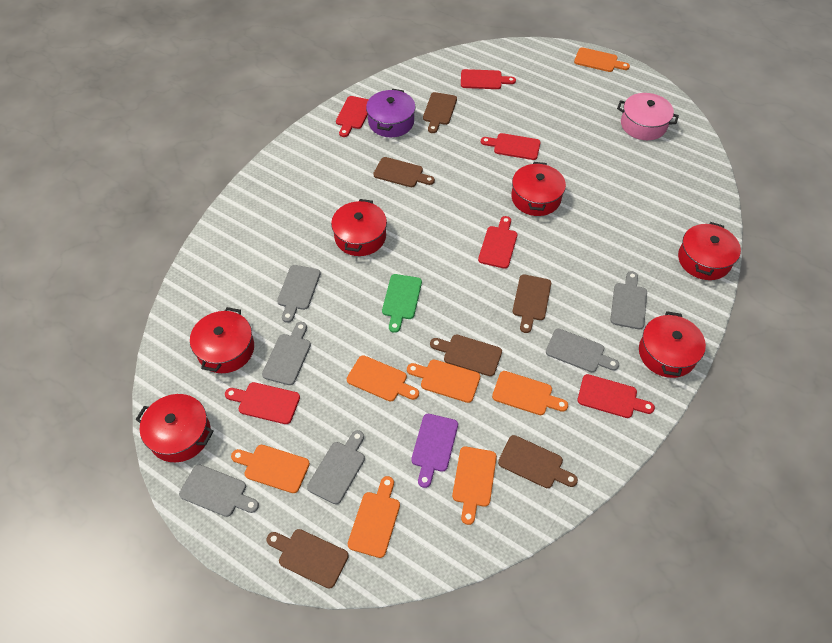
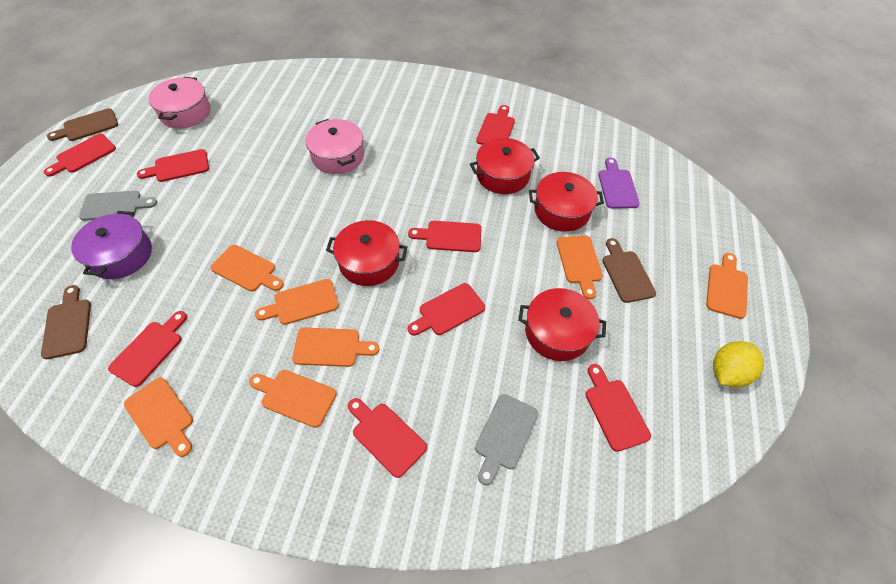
brown cutting board: [266,529,349,589] [373,157,435,187] [423,92,457,133] [430,335,502,376] [498,435,578,488] [513,275,551,333] = 6 -> [41,285,91,359] [47,108,118,141] [602,238,656,303] = 3
green cutting board: [382,274,422,333] = 1 -> none = 0
grey cutting board: [179,464,259,517] [262,322,311,385] [277,265,321,323] [307,430,365,504] [546,329,619,372] [610,271,647,329] = 6 -> [79,191,157,221] [475,394,538,485] = 2
pink pot: [617,93,679,140] = 1 -> [148,77,210,128] [306,119,364,174] = 2
red cutting board: [225,382,300,424] [336,96,369,137] [461,69,516,89] [478,216,517,269] [481,133,541,160] [578,374,655,418] = 6 -> [44,134,116,177] [108,311,187,387] [137,149,209,182] [348,398,427,478] [408,221,482,252] [408,283,485,336] [476,105,515,145] [586,364,651,452] = 8
red pot: [135,394,214,462] [190,307,254,373] [331,199,387,256] [511,162,566,216] [639,311,706,378] [678,222,741,280] = 6 -> [326,220,407,286] [470,138,540,194] [518,288,606,361] [529,172,604,232] = 4
yellow lemon: none = 0 -> [713,341,764,387] = 1

